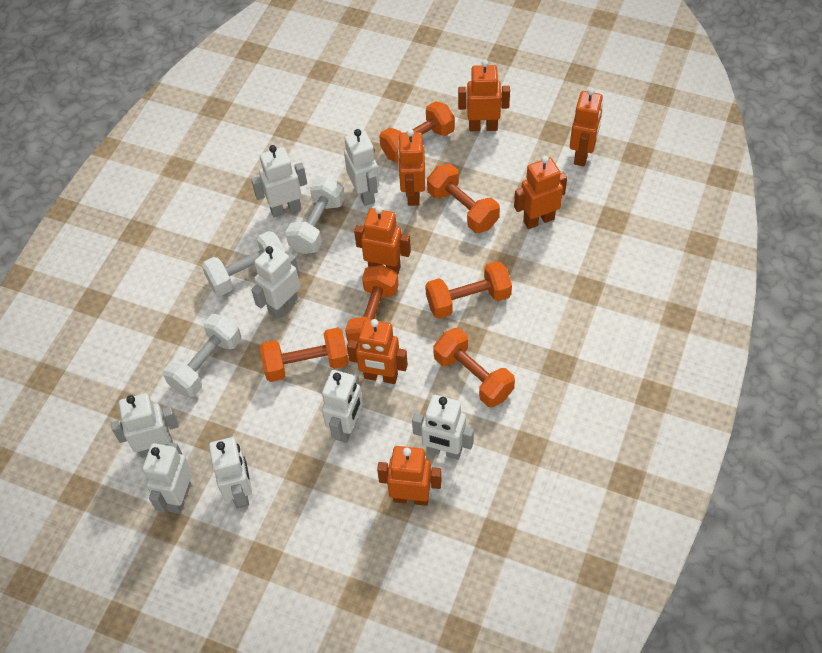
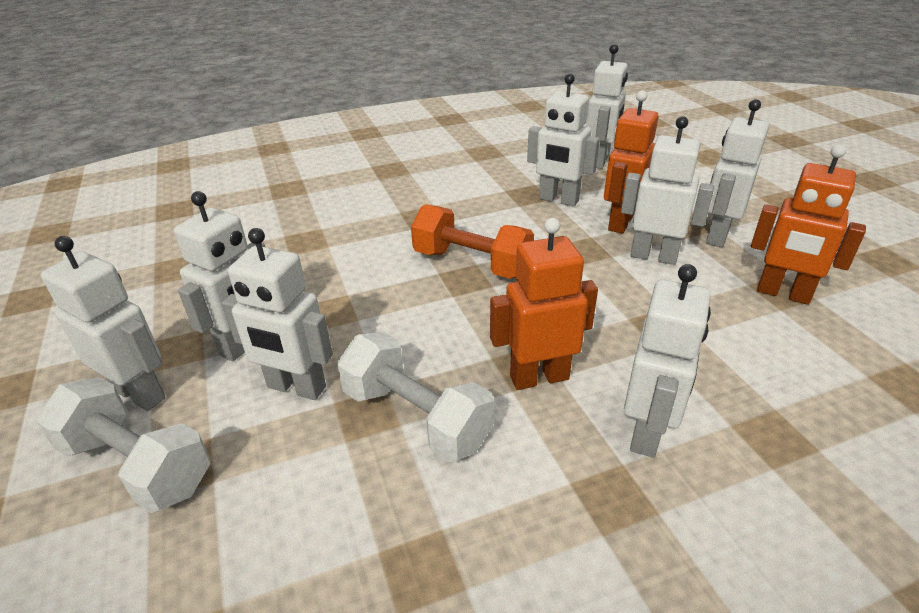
orange dumbbell: [260,328,349,382] [345,265,398,343] [379,101,455,163] [425,261,512,319] [427,164,500,233] [433,328,515,407] = 6 -> [411,204,534,279] = 1
orange robot: [347,319,408,384] [354,206,411,274] [377,446,442,506] [398,129,425,206] [458,60,510,131] [514,156,567,229] [570,88,603,166] = 7 -> [490,218,598,390] [604,90,659,234] [751,144,866,305] = 3
white dumbbell: [163,314,241,397] [202,231,286,296] [285,176,345,254] = 3 -> [35,377,210,513] [337,332,494,462] = 2

